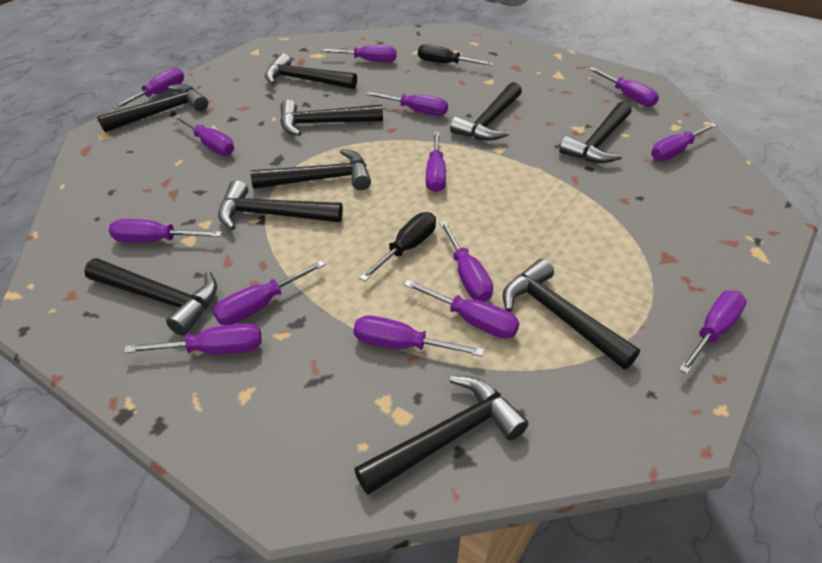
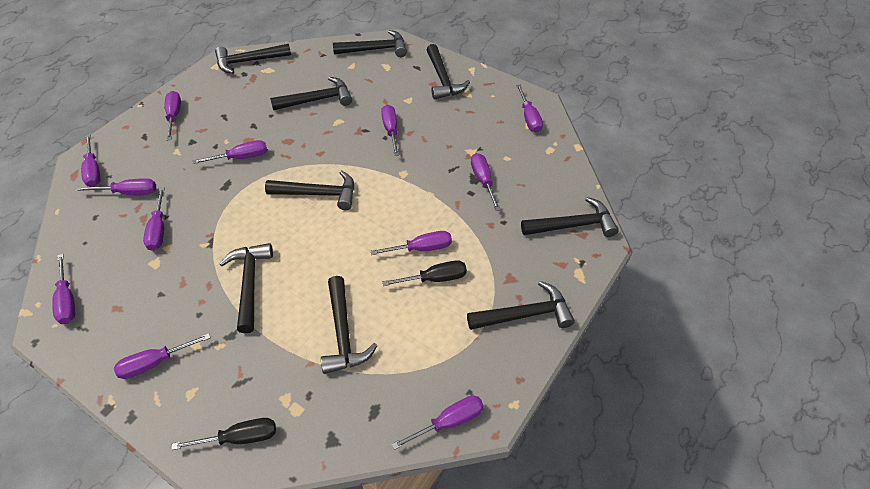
black hammer: [84,258,217,336] [98,84,208,133] [218,180,343,230] [250,149,371,190] [265,53,357,89] [280,100,383,136] [354,376,529,495] [450,82,522,141] [502,258,640,369] [559,102,631,163] = 10 -> [215,44,291,74] [219,243,273,333] [265,170,354,210] [270,77,352,110] [321,276,377,374] [333,30,407,57] [426,44,470,100] [467,281,575,330] [521,197,618,237] = 9
purple screwdriver: [109,219,222,242] [113,68,184,109] [124,323,262,354] [173,115,234,155] [213,260,326,325] [320,45,396,62] [353,315,484,357] [365,92,448,116] [404,280,520,339] [426,132,446,193] [439,221,493,302] [589,67,659,107] [651,123,717,161] [679,290,747,374] = 14 -> [52,254,75,324] [77,178,156,195] [81,134,100,187] [114,333,211,379] [143,187,165,251] [165,91,181,141] [192,140,267,164] [370,231,452,255] [381,105,399,156] [392,395,484,450] [471,153,501,211] [516,85,543,133] = 12

